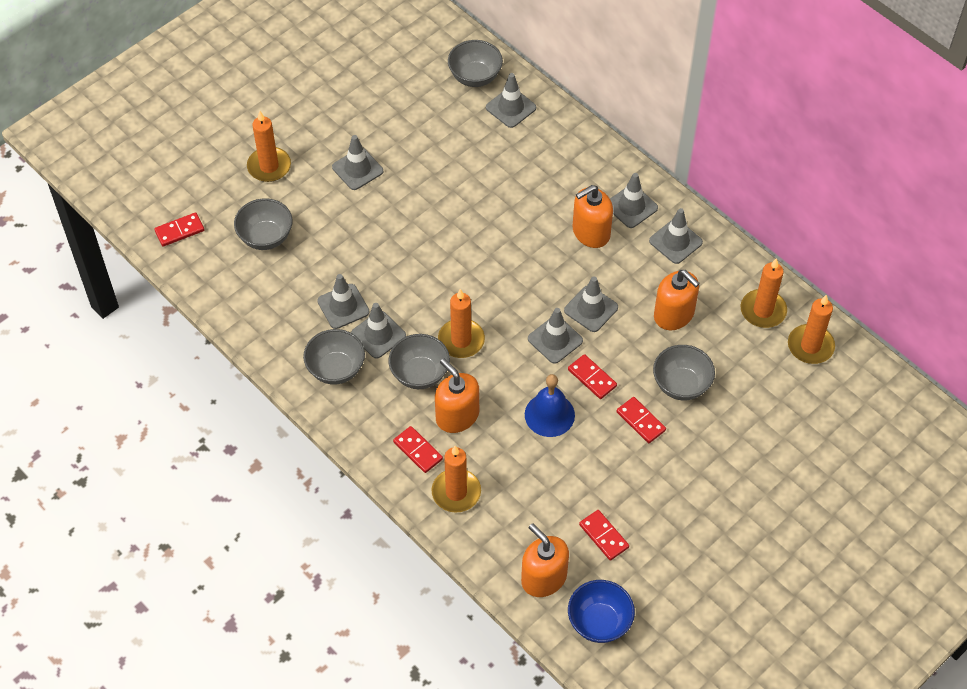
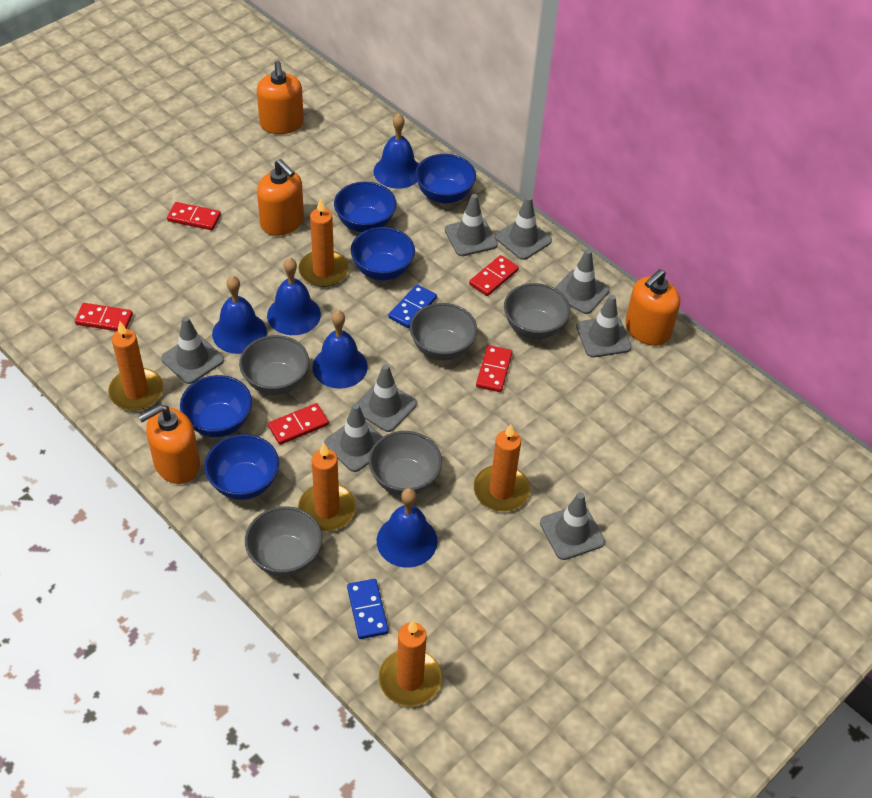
blue bell: [525,374,575,437] = 1 -> [212,276,267,354] [267,258,321,335] [312,310,368,389] [373,113,419,189] [377,488,438,568] = 5
blue bowl: [568,580,635,643] = 1 -> [180,375,252,437] [204,434,279,500] [334,182,396,233] [351,227,415,280] [415,154,476,203] = 5
blue domino: none = 0 -> [347,579,389,639] [389,284,437,328] = 2

